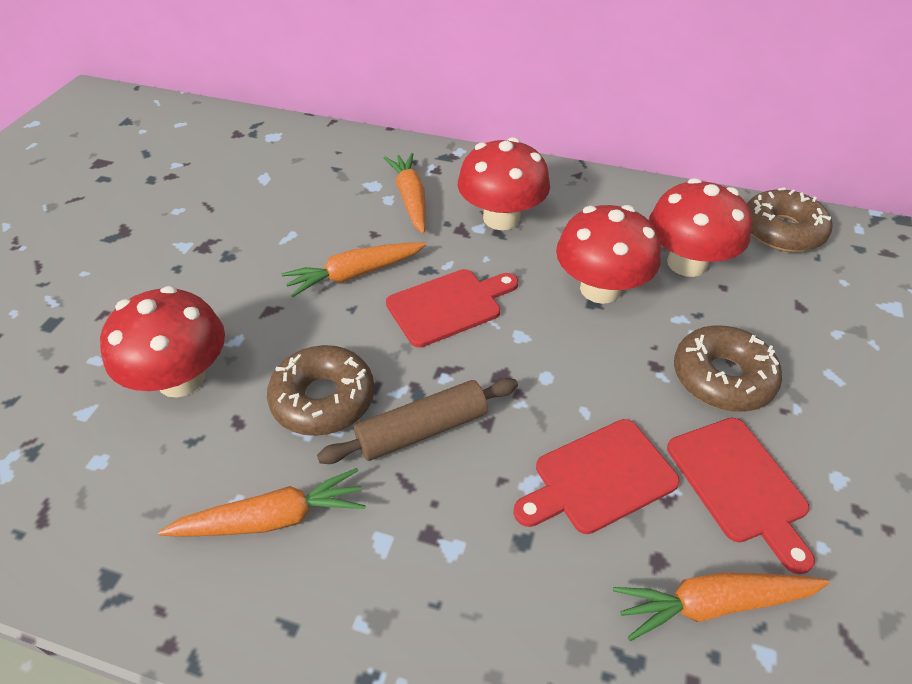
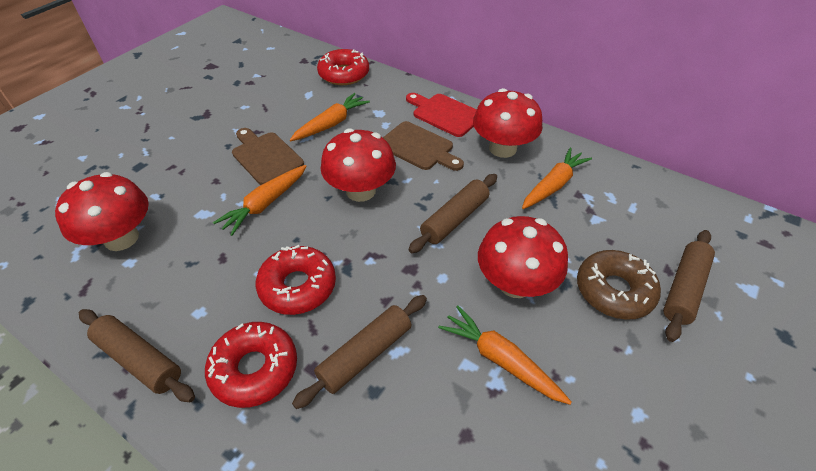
brown cutting board: none = 0 -> [232,128,304,185] [383,121,464,171] = 2
brown donut: [267,345,374,436] [674,325,782,412] [747,187,832,252] = 3 -> [577,250,661,320] = 1
brown rolling pin: [317,378,518,464] = 1 -> [79,309,195,402] [292,295,427,409] [409,174,497,253] [663,230,715,342] = 4
red cutting board: [386,269,518,348] [513,419,680,534] [667,418,815,574] = 3 -> [406,93,477,137] = 1
red donut: none = 0 -> [205,322,297,408] [256,245,336,315] [317,49,369,85] = 3

